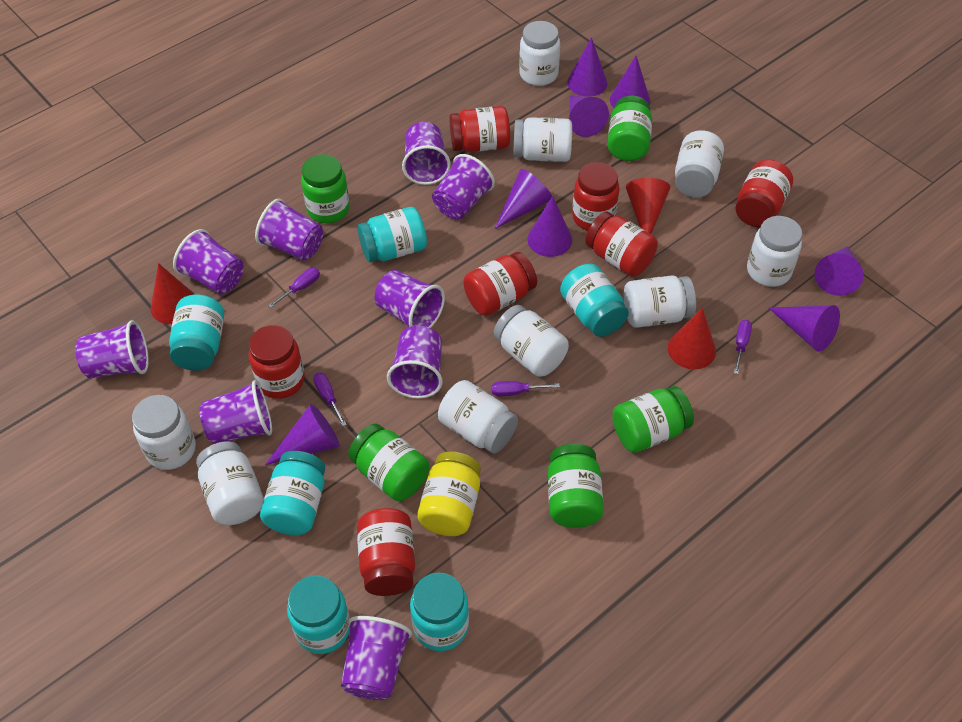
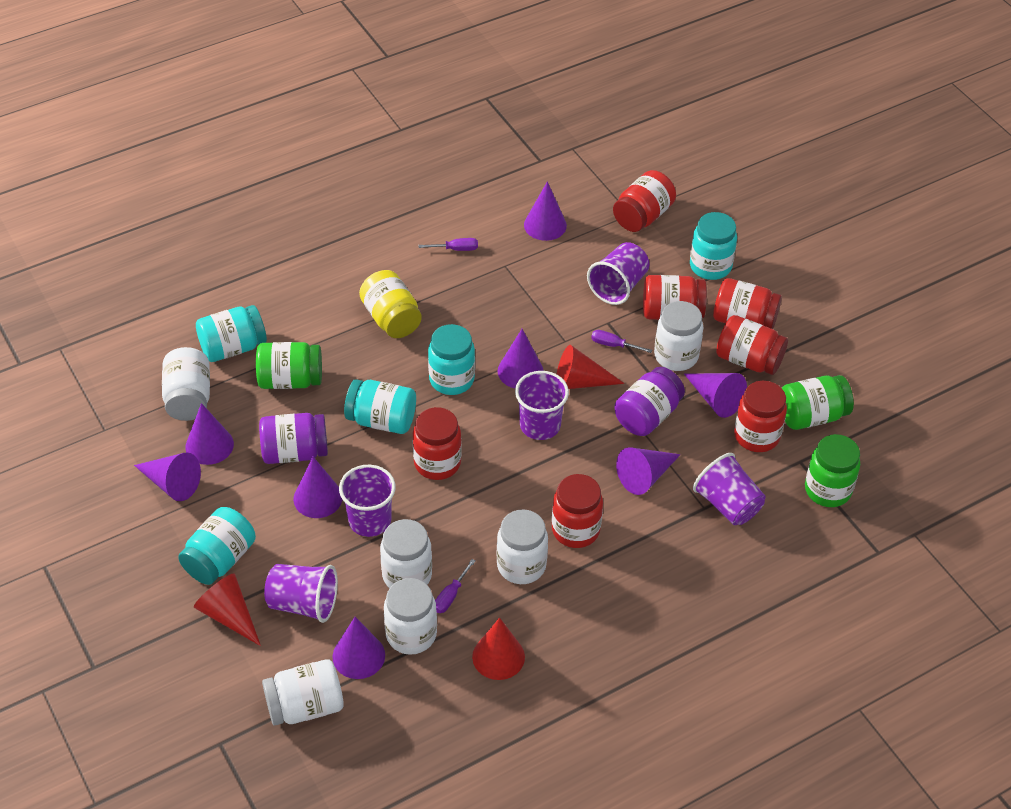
green jar: [301,154,350,223] [348,424,430,501] [548,444,604,528] [607,95,652,161] [612,386,694,453] = 5 -> [256,342,322,389] [782,375,854,430] [805,434,860,507] = 3
purple cup: [75,320,149,378] [173,229,244,294] [199,380,272,444] [255,199,323,261] [341,616,412,700] [375,270,445,328] [387,326,443,399] [402,122,451,185] [432,154,495,220] = 9 -> [264,564,338,623] [339,465,396,537] [515,371,569,440] [587,242,649,305] [693,453,766,525] = 5
purple jar: none = 0 -> [259,413,328,464] [614,367,685,436] = 2
purple screwdriver: [268,268,320,308] [313,372,347,427] [492,381,560,396] [734,320,752,374] = 4 -> [419,238,478,251] [435,559,475,613] [591,330,652,353] = 3
turquoise jar: [169,295,224,370] [260,451,325,535] [287,575,350,654] [357,207,427,262] [410,572,469,651] [560,264,629,337] = 6 -> [178,507,256,585] [196,305,267,362] [344,379,416,434] [428,324,475,395] [690,212,737,280] = 5
white jar: [132,395,196,470] [196,441,264,525] [438,380,518,454] [494,305,569,377] [513,117,572,162] [519,21,560,86] [624,276,696,328] [675,130,724,198] [747,216,802,287] = 9 -> [162,347,210,421] [262,659,343,726] [380,519,432,588] [384,578,437,655] [497,509,548,584] [654,301,703,371] = 6

